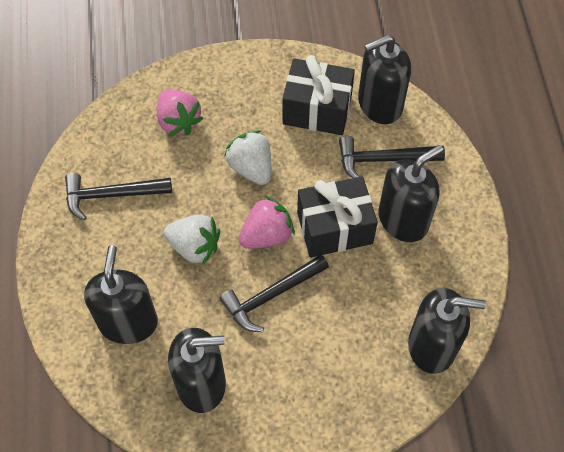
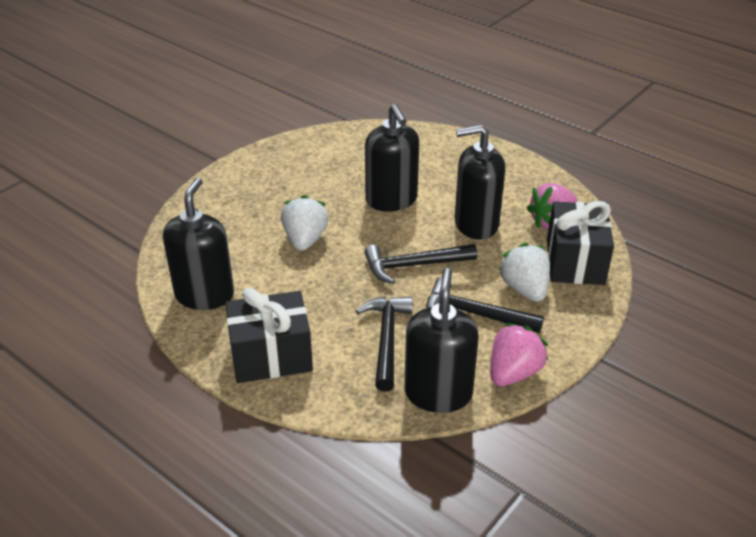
black soap dispenser: [84,245,158,344] [168,328,226,413] [358,35,411,124] [378,145,444,242] [408,288,486,374] = 5 -> [163,178,234,310] [365,104,419,211] [404,268,479,413] [455,125,505,239] = 4

